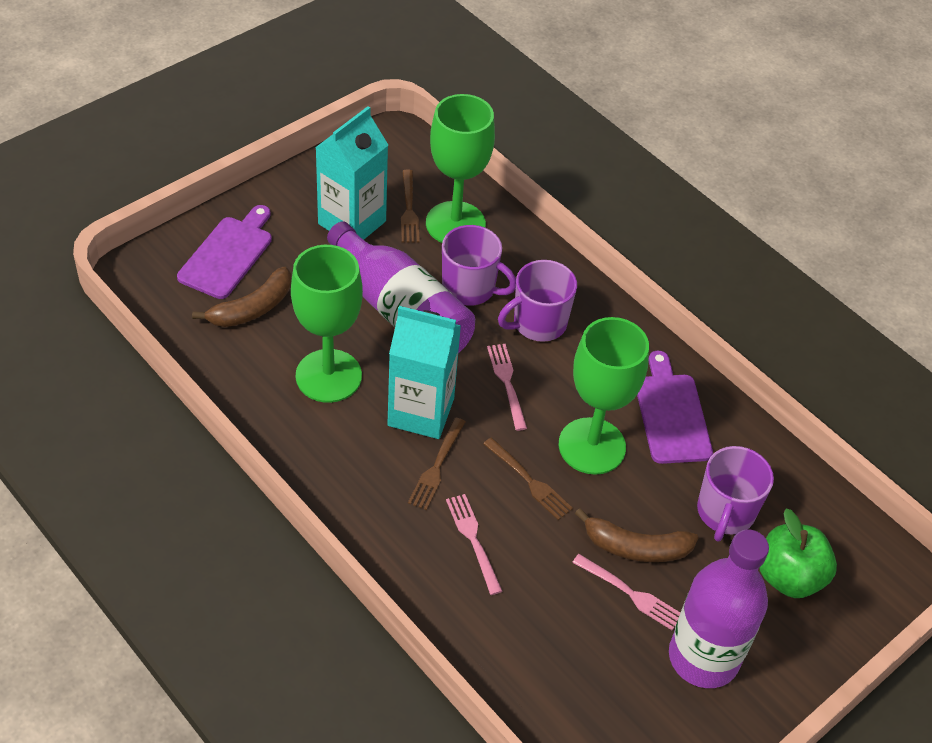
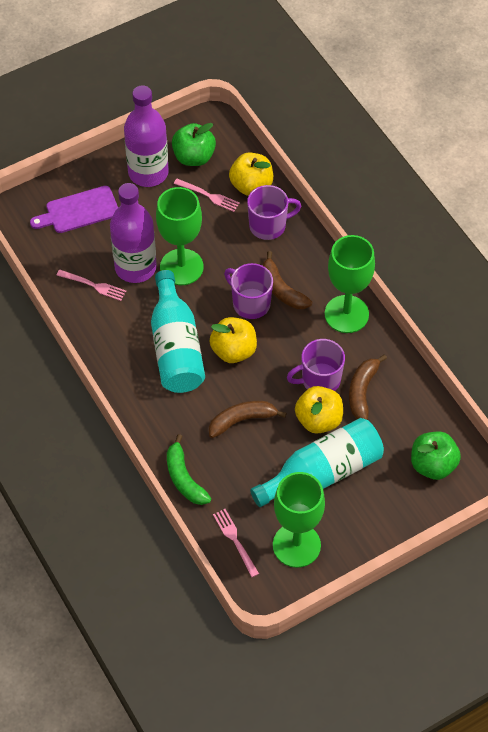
brown banana: [192,267,291,327] [575,508,699,562] = 2 -> [209,401,287,438] [263,251,312,309] [349,354,387,420] = 3
brown fork: [401,170,420,242] [408,418,465,510] [483,437,573,520] = 3 -> none = 0
green apple: [759,509,837,598] = 1 -> [172,123,216,166] [411,432,461,480] = 2
green banana: none = 0 -> [167,434,212,505] = 1
purple cutting board: [177,205,272,299] [637,351,713,464] = 2 -> [30,186,118,233] = 1
turquoise bottle: none = 0 -> [151,270,205,393] [250,418,384,507] = 2
turquoise carton: [315,106,388,240] [387,306,461,439] = 2 -> none = 0
yellow apple: none = 0 -> [209,317,257,363] [229,152,273,196] [295,386,343,434] = 3

